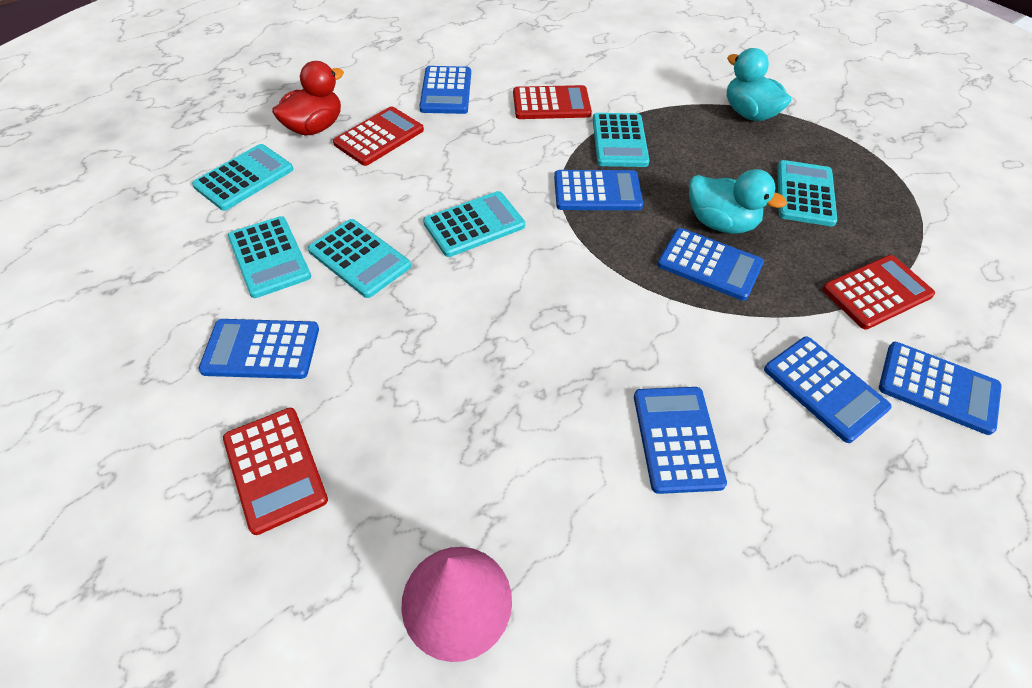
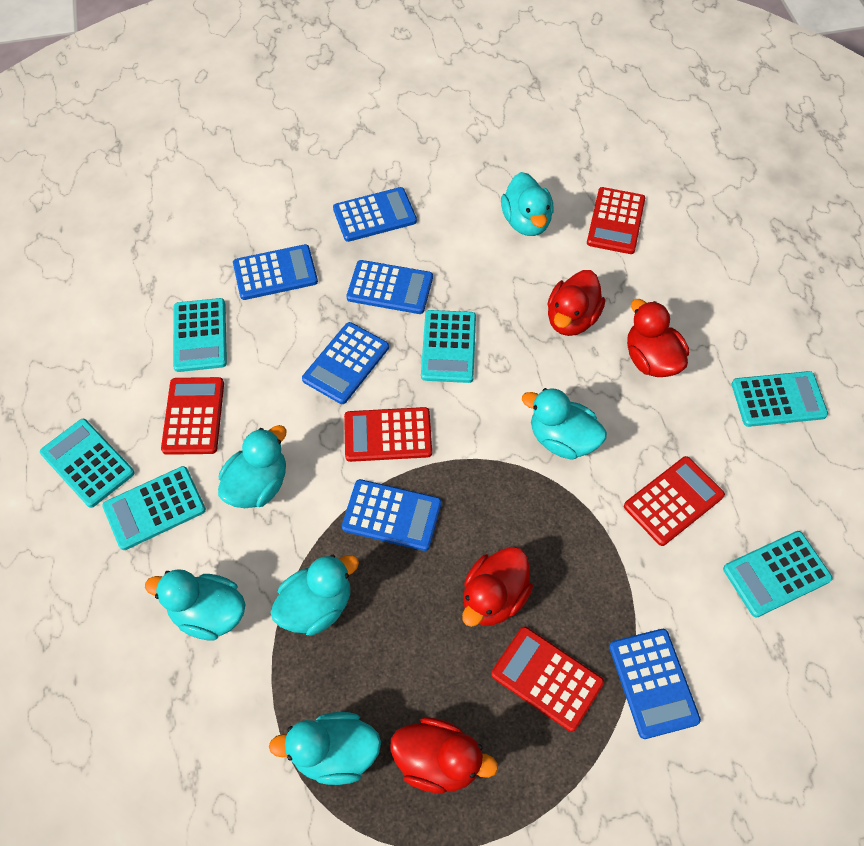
blue calculator: [199,319,319,379] [419,66,471,114] [554,170,643,210] [634,387,727,494] [657,228,764,301] [764,336,892,443] [879,342,1001,435] = 7 -> [233,244,318,300] [302,322,389,404] [333,187,417,242] [342,479,442,551] [347,260,433,314] [609,629,701,739] = 6
pink cone: [401,547,512,662] = 1 -> none = 0
red calculator: [223,408,328,535] [333,106,424,166] [513,85,592,119] [822,255,935,330] = 4 -> [161,377,224,455] [344,407,432,462] [491,627,604,732] [587,187,645,254] [624,456,725,546] = 5
red duck: [272,61,344,135] = 1 -> [390,717,498,793] [462,547,533,627] [547,270,605,336] [627,299,689,377] = 4
turquoise duck: [689,169,787,234] [727,48,792,121] = 2 -> [145,569,246,640] [218,425,287,508] [269,712,381,785] [270,555,359,636] [501,172,554,236] [522,388,607,460] = 6

